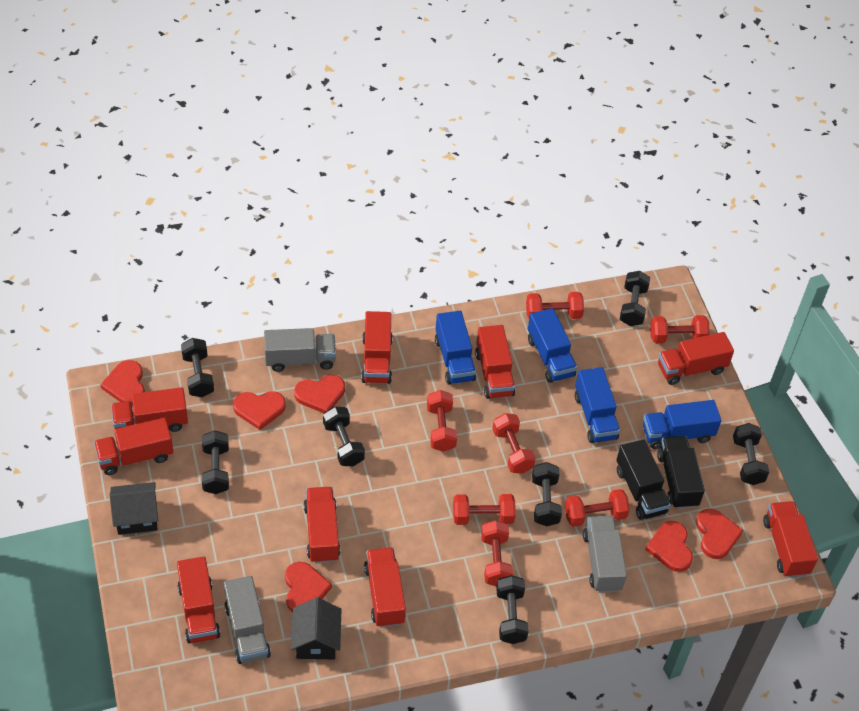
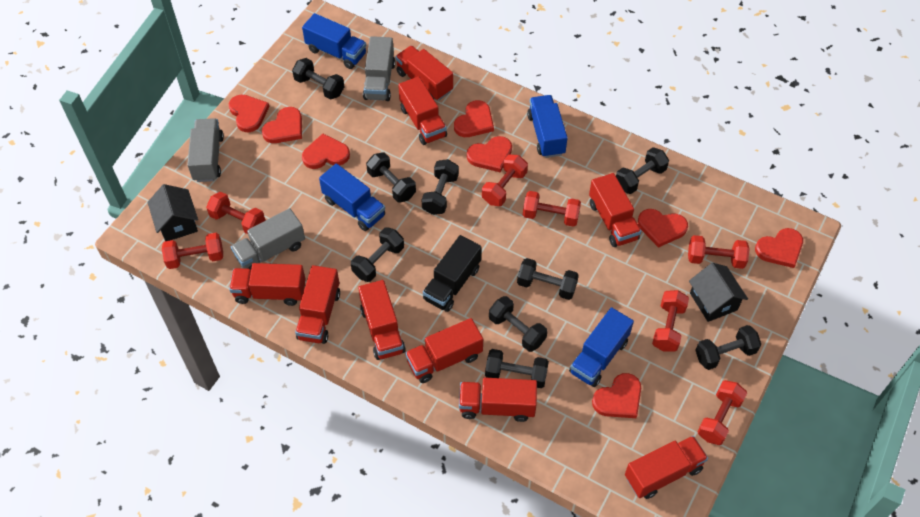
black dumbbell: [181,338,214,397] [202,430,229,494] [323,406,365,466] [496,575,529,644] [532,462,562,526] [620,271,650,326] [733,423,769,485] = 7 -> [292,58,344,100] [351,227,404,282] [366,152,416,203] [422,159,459,215] [485,349,549,388] [489,296,547,352] [517,258,579,300] [616,147,669,194] [695,325,761,370] = 9
black truck: [616,439,671,520] [657,436,705,509] = 2 -> [423,235,482,312] = 1
red heart: [100,360,145,406] [233,391,286,430] [285,562,332,613] [294,375,345,413] [645,521,693,572] [696,509,743,559] = 6 -> [229,94,270,132] [262,107,302,143] [302,133,350,169] [454,100,494,137] [467,136,512,172] [592,373,641,418] [638,209,688,248] [755,228,803,268] = 8

